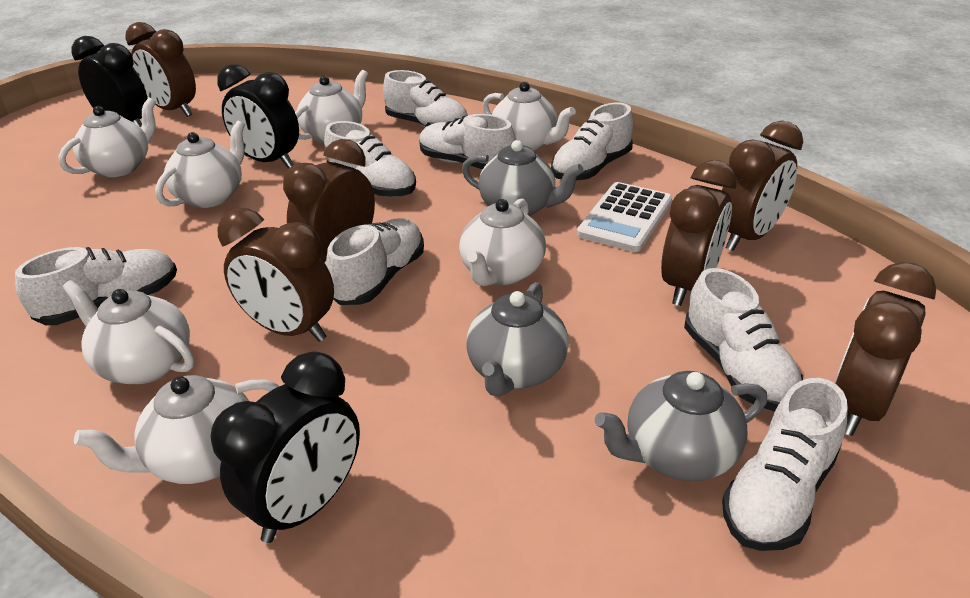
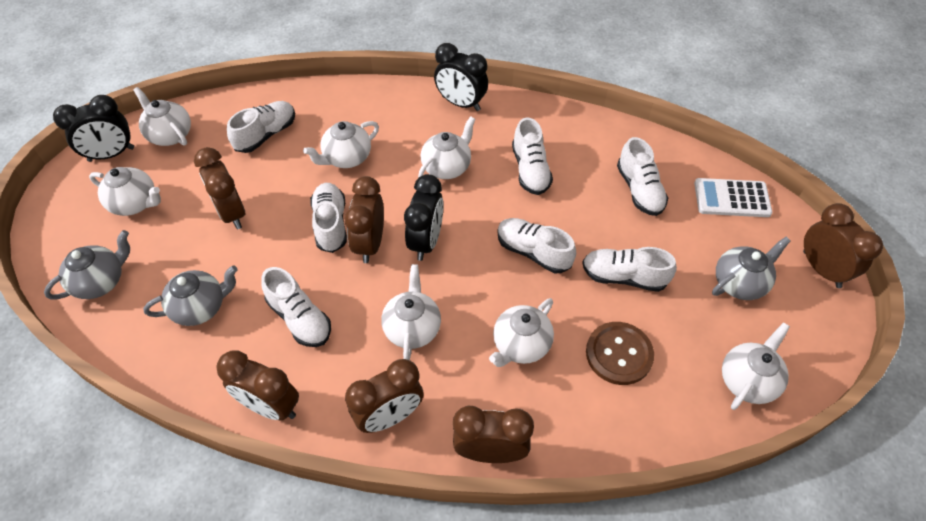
brown button: none = 0 -> [586,322,654,385] = 1
white shoe: [15,247,177,325] [324,121,416,197] [326,218,424,305] [383,70,468,127] [419,114,516,169] [551,103,633,181] [684,268,803,411] [722,378,848,551] = 8 -> [227,101,295,153] [261,267,331,347] [310,183,347,253] [497,218,576,273] [512,118,553,195] [582,247,677,292] [617,137,668,216] = 7

